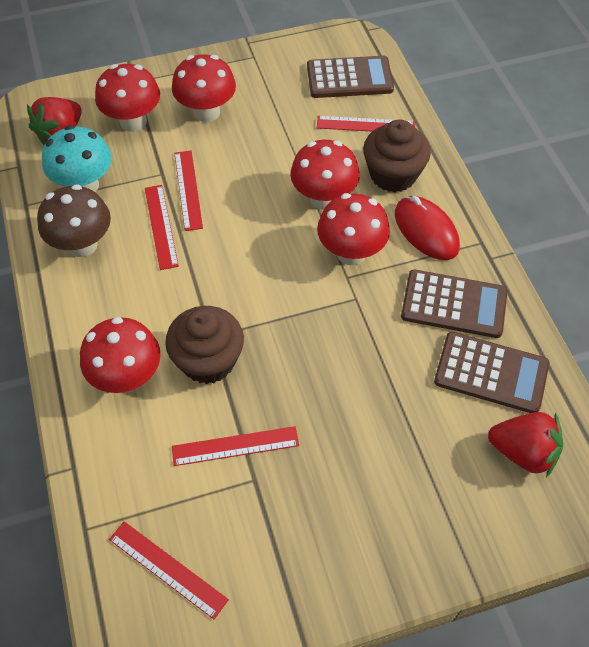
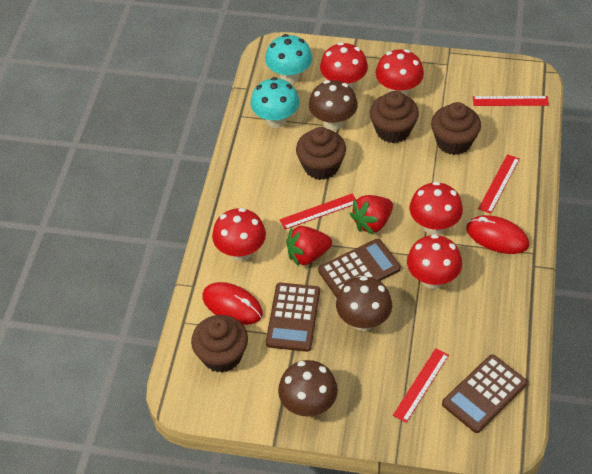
brown cupcake: [165,306,244,384] [363,119,431,192] = 2 -> [191,315,248,373] [296,127,346,180] [370,91,419,143] [431,102,481,155] = 4
brown mushroom: [37,184,111,257] = 1 -> [278,360,338,417] [308,80,358,130] [336,276,392,331] = 3
red mouse: [395,196,460,260] = 1 -> [202,282,263,325] [466,215,529,254] = 2
red ruler: [109,521,229,619] [145,185,179,270] [172,426,299,466] [174,151,203,231] [317,116,415,131] = 5 -> [280,193,356,230] [393,348,449,423] [473,96,549,106] [478,154,520,214] = 4
turquoise mushroom: [42,125,112,192] = 1 -> [251,77,299,128] [265,34,312,84] = 2

